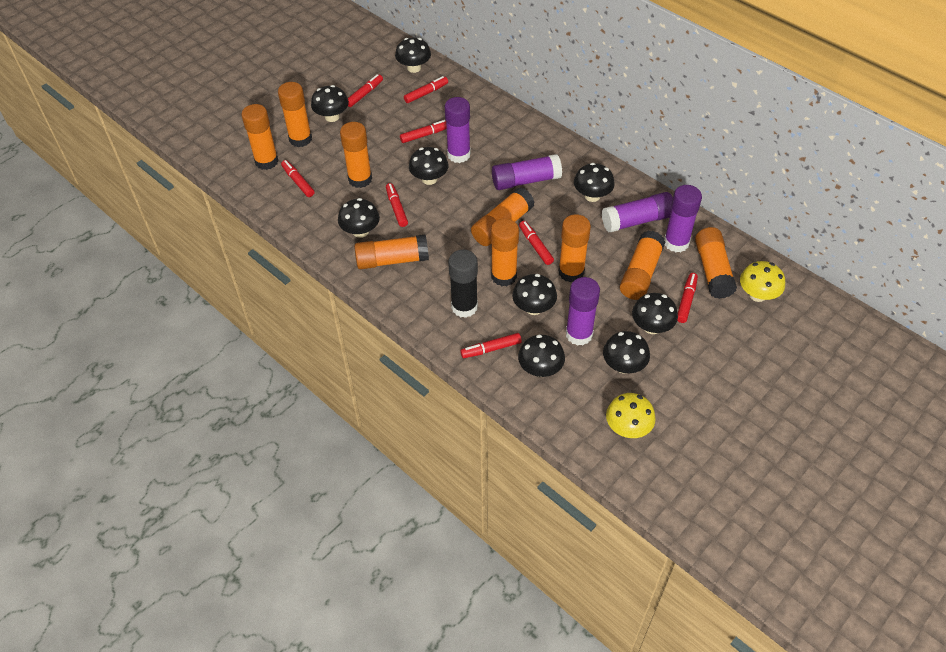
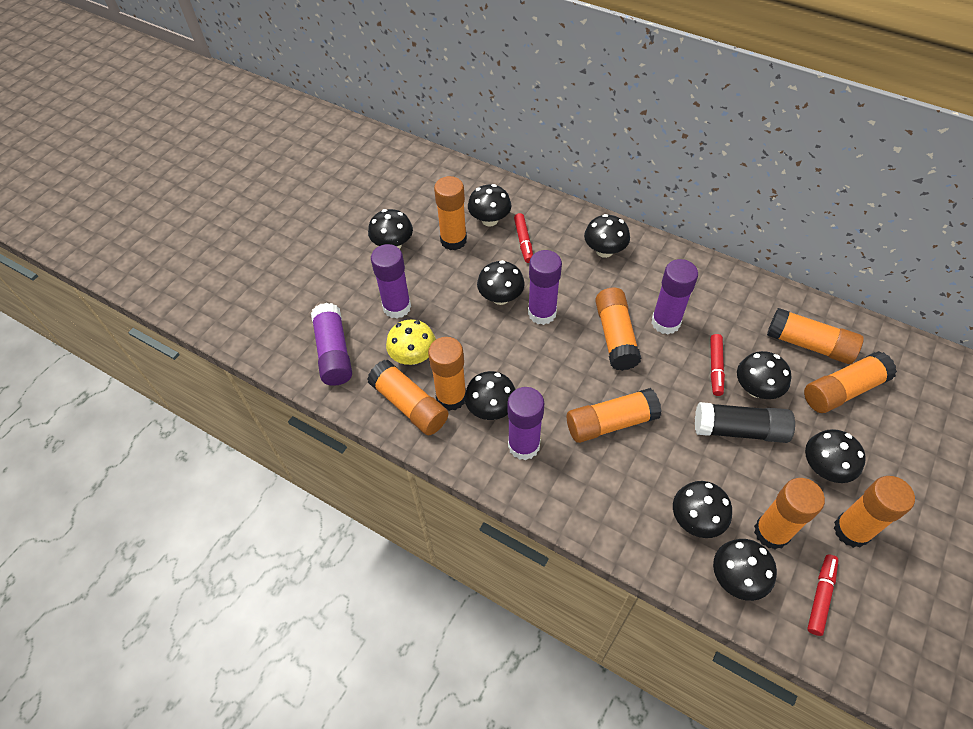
red marker: [281,160,314,197] [348,74,383,107] [386,183,408,227] [400,120,447,143] [404,76,448,103] [460,333,522,358] [519,221,554,265] [677,273,698,323] = 8 -> [514,213,533,263] [710,334,725,396] [807,554,838,636] = 3
yellow mushroom: [606,393,656,438] [740,261,785,302] = 2 -> [386,319,436,365] = 1

